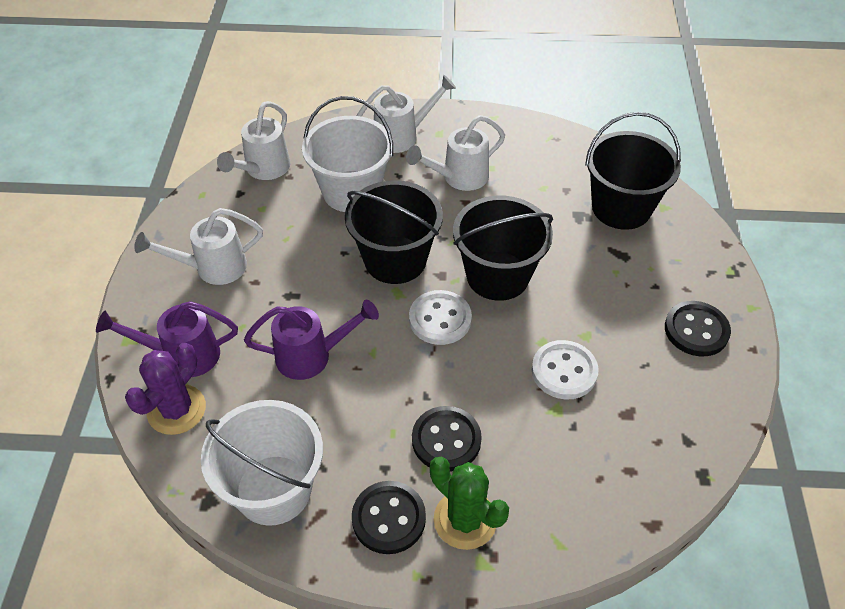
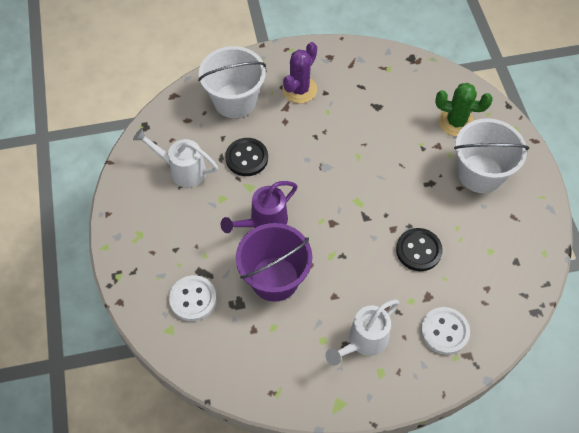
black bucket: [345,180,443,284] [453,196,553,301] [585,112,681,230] = 3 -> none = 0
black button: [352,481,426,554] [412,406,482,471] [665,301,731,357] = 3 -> [225,138,268,176] [396,228,443,271] = 2
purple bucket: none = 0 -> [236,223,312,302] = 1
purple watering can: [96,301,238,377] [244,300,379,380] = 2 -> [221,181,298,233] = 1
white watering can: [134,208,263,285] [217,101,290,180] [357,75,456,153] [406,115,505,191] = 4 -> [133,128,218,187] [326,300,399,366] = 2

